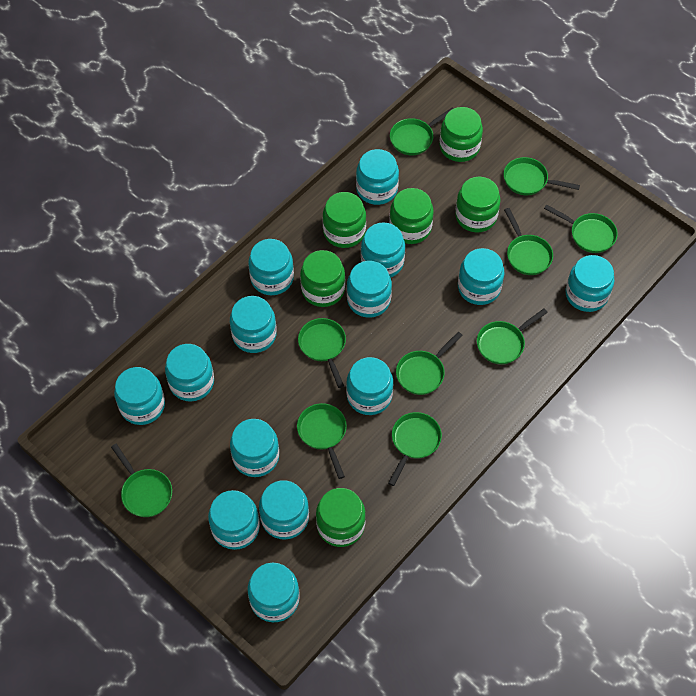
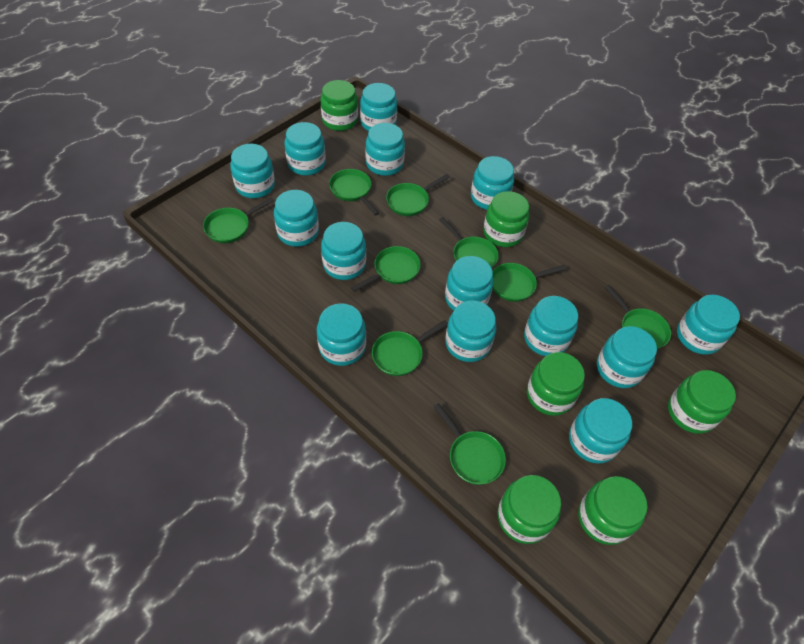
green pan: [111,444,172,517] [297,403,347,479] [298,318,346,388] [388,412,442,486] [390,107,454,155] [396,332,463,395] [477,308,548,364] [504,157,580,195] [504,208,553,275] [544,204,618,253] = 10 -> [203,197,274,243] [329,169,379,215] [351,246,421,292] [372,320,448,376] [386,174,450,216] [433,403,506,485] [439,217,499,268] [492,263,567,302] [604,285,671,349] = 9

